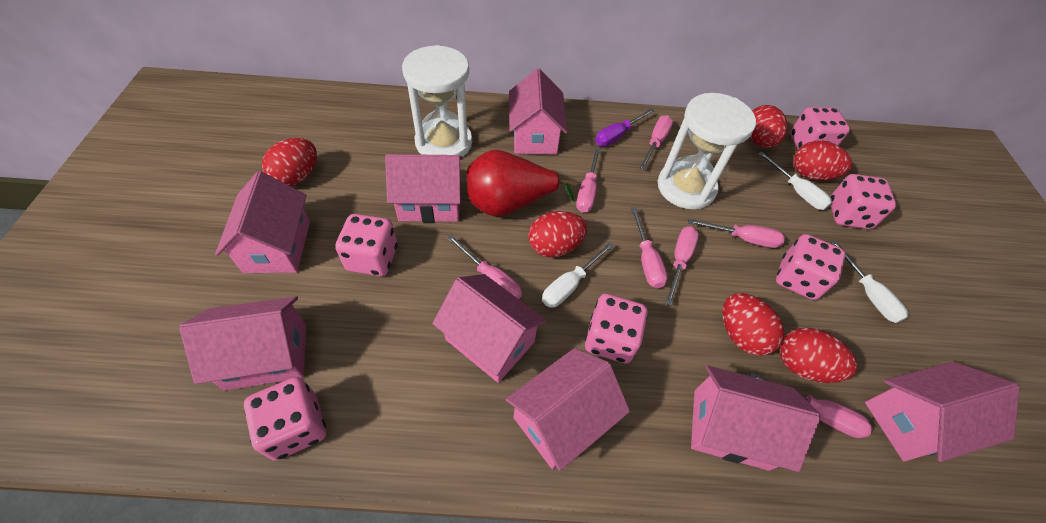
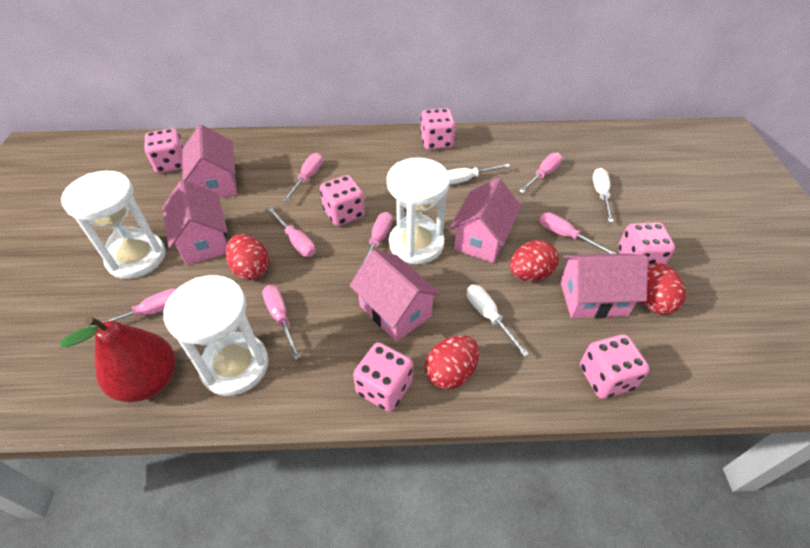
pink house: [179,296,306,391] [215,171,310,273] [385,154,463,223] [432,274,547,383] [506,348,630,471] [509,68,567,155] [691,365,821,472] [865,362,1020,462] = 8 -> [162,180,228,265] [182,125,237,198] [350,249,441,342] [449,178,521,263] [560,253,648,318] = 5
purple screwdriver: [595,108,655,146] = 1 -> none = 0
red egg: [262,138,317,186] [528,211,587,257] [722,293,785,356] [750,105,788,148] [779,328,857,383] [793,141,852,181] = 6 -> [226,234,269,280] [425,335,479,390] [510,240,559,281] [643,263,686,315] = 4
white hourglass: [402,45,472,157] [658,93,756,209] = 2 -> [61,171,166,279] [163,275,269,396] [387,158,450,264] = 3

